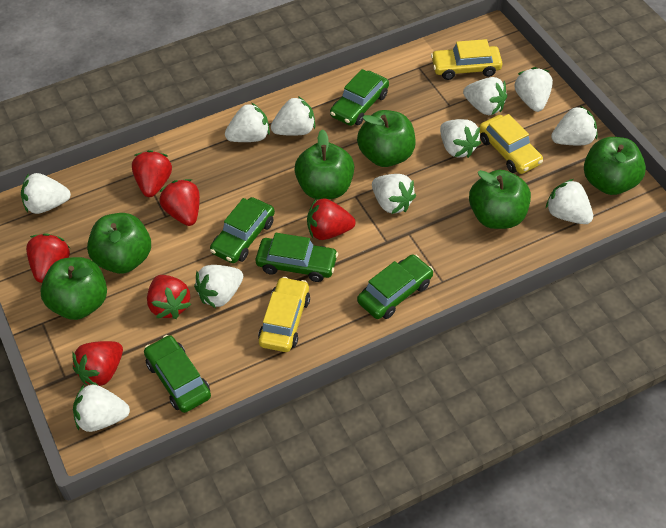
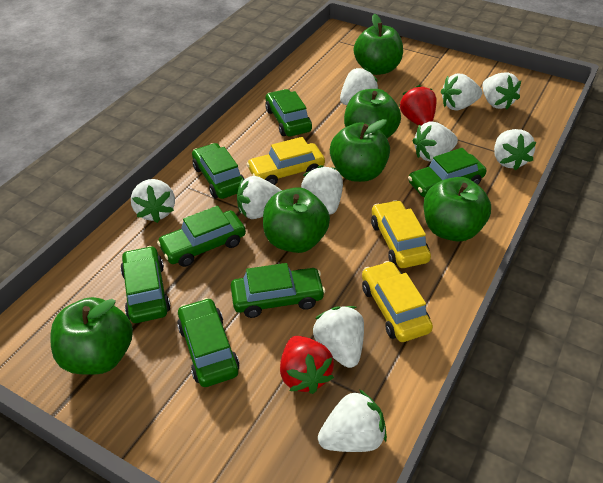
green car: [144,335,211,413] [210,197,275,263] [256,233,338,282] [330,69,389,126] [357,254,433,319] = 5 -> [120,246,171,323] [157,206,246,267] [177,298,240,387] [192,143,245,199] [231,263,325,318] [265,89,312,136] [408,148,486,197] = 7
red strawberry: [26,233,70,283] [72,341,123,386] [132,150,172,197] [147,275,191,319] [159,179,200,226] [307,198,356,240] = 6 -> [280,336,334,394] [399,85,437,126] = 2
white strawberry: [21,173,71,214] [73,385,130,432] [194,265,243,308] [225,103,270,142] [271,96,315,136] [372,174,416,214] [440,119,481,158] [463,77,507,115] [515,67,553,112] [546,179,593,224] [551,106,598,145] = 11 -> [131,179,175,223] [237,176,282,219] [301,165,343,214] [313,306,364,368] [318,389,387,452] [340,68,378,105] [413,121,458,162] [441,73,482,110] [482,72,521,110] [494,129,536,170] = 10

